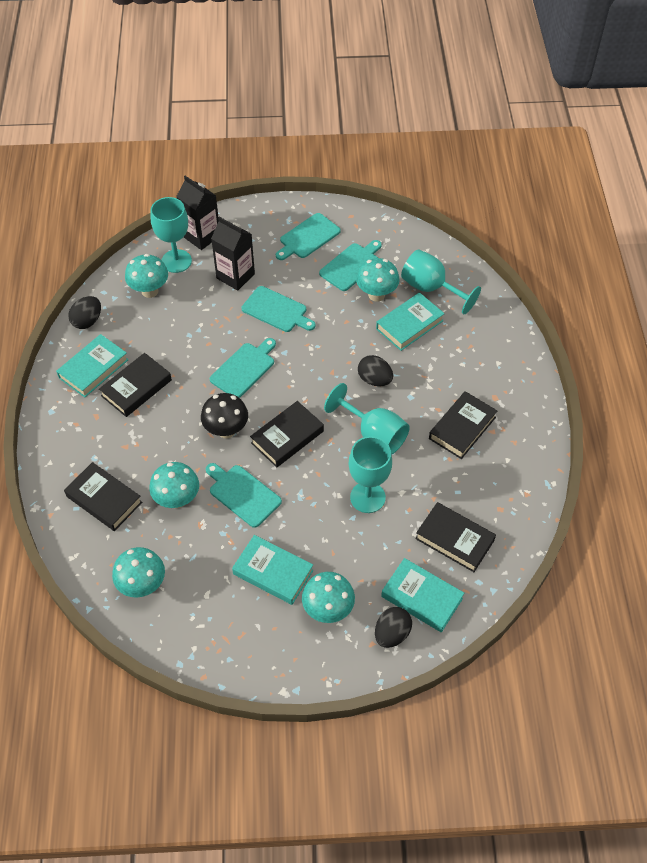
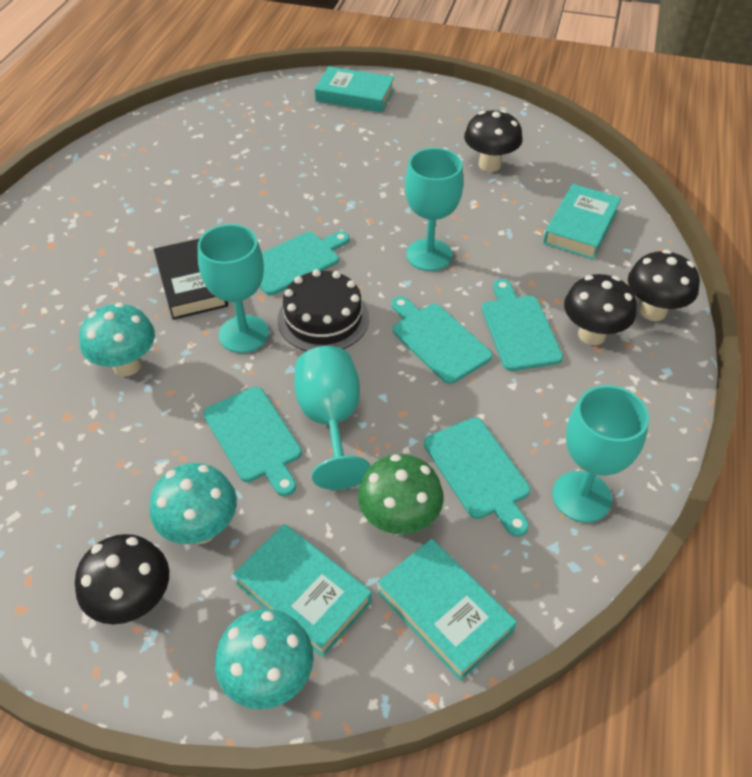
black book: [64,462,142,531] [99,353,172,417] [250,401,324,467] [415,502,496,572] [429,391,497,459] = 5 -> [154,238,228,320] = 1
black cake: none = 0 -> [277,269,369,351] = 1
black carton: [176,176,218,250] [211,217,255,291] = 2 -> none = 0
black egg: [68,296,101,329] [358,355,393,386] [375,607,412,648] = 3 -> none = 0
black mushroom: [201,393,248,438] = 1 -> [75,534,169,624] [464,110,523,172] [564,274,637,345] [628,250,700,321] = 4
green mushroom: none = 0 -> [358,454,444,535] = 1
turquoise mushroom: [112,547,165,597] [125,254,168,298] [149,462,199,508] [302,572,355,623] [356,258,400,302] = 5 -> [79,302,155,376] [150,463,237,544] [215,609,314,709] = 3

